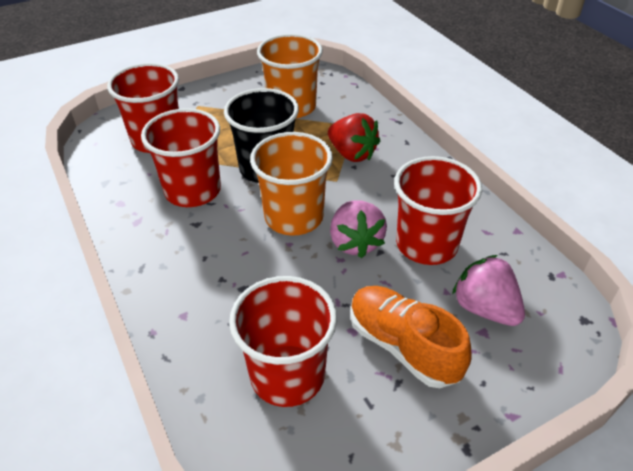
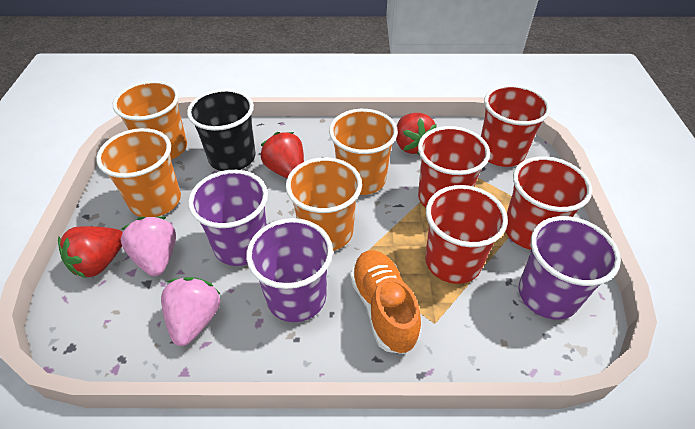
orange cup: [250,132,333,236] [257,34,323,119] = 2 -> [96,128,181,217] [113,80,187,160] [286,157,362,251] [329,109,398,195] = 4
purple cup: none = 0 -> [188,170,268,266] [246,218,333,322] [519,216,621,320] = 3
red strawberry: [328,113,380,162] = 1 -> [58,226,123,278] [261,132,304,178] [396,113,437,156] = 3

